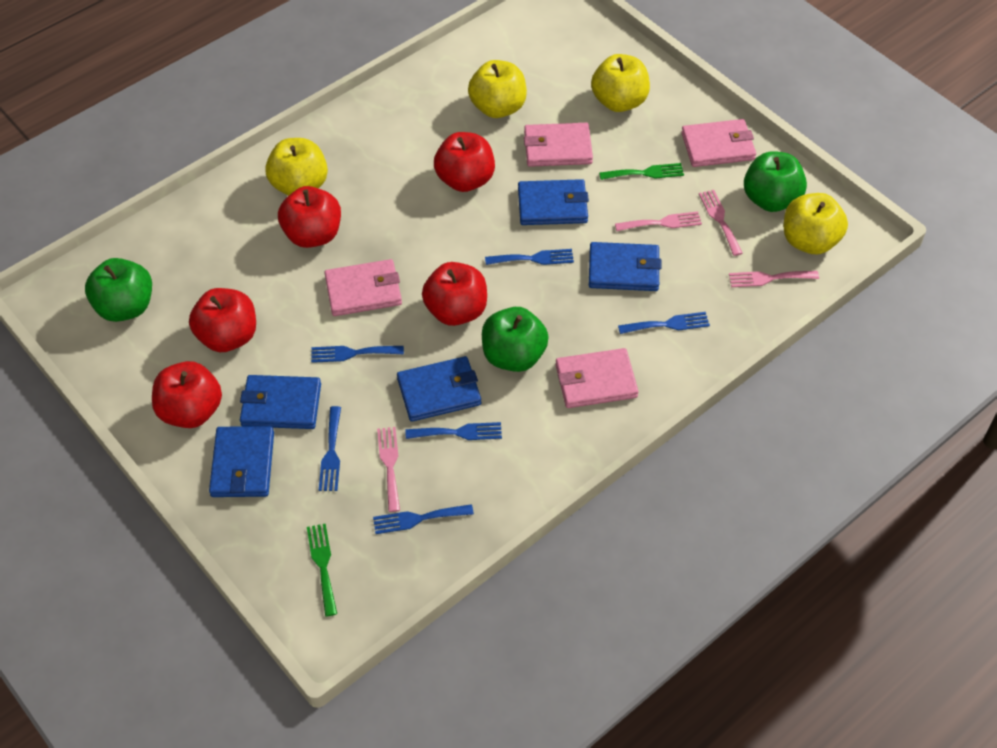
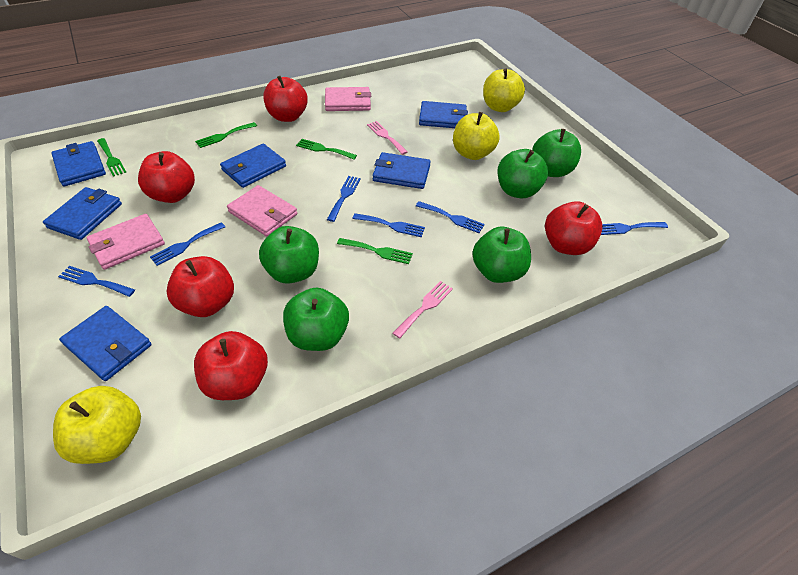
blue wallet: [209,426,274,497] [240,375,321,429] [397,356,481,422] [518,179,589,225] [589,242,661,291] = 5 -> [43,187,122,240] [51,141,106,186] [59,306,152,381] [220,144,286,188] [373,152,431,189] [419,101,468,128] = 6
green apple: [85,258,152,322] [482,307,549,372] [744,151,807,212] = 3 -> [259,226,319,284] [283,288,349,351] [472,227,531,283] [498,149,548,199] [532,129,581,177] = 5
green fork: [307,523,337,617] [599,163,684,180] = 2 -> [97,138,126,177] [195,122,257,148] [296,139,357,159] [337,238,413,264] = 4
pink fork: [377,427,400,512] [615,211,702,231] [699,190,743,256] [729,271,819,287] = 4 -> [367,121,408,155] [393,281,453,339] = 2
pink wallet: [324,259,402,316] [524,123,593,167] [555,348,639,408] [681,119,756,167] = 4 -> [86,214,165,270] [227,185,297,236] [325,87,371,111] = 3
yellow apple: [265,138,328,196] [468,60,527,118] [591,54,650,112] [784,193,848,254] = 4 -> [53,386,141,464] [453,112,500,160] [483,68,525,112] = 3

